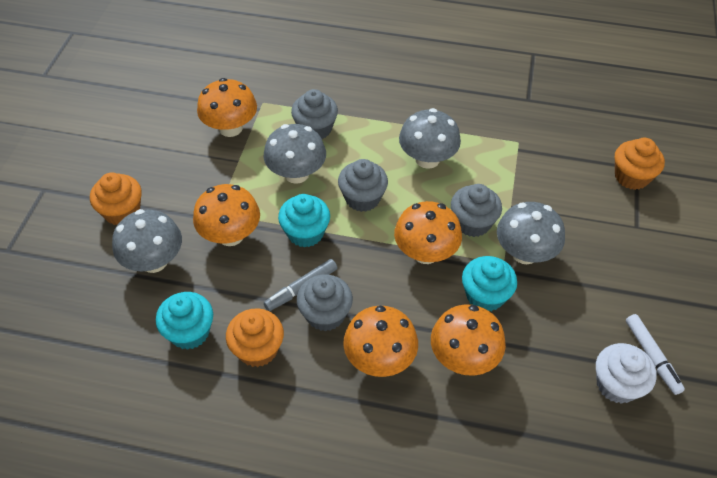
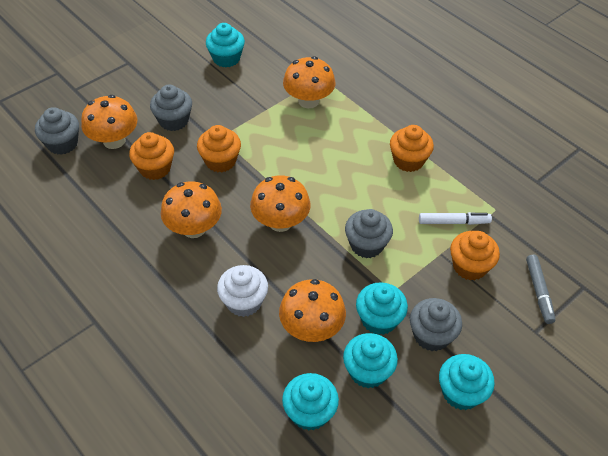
grey mushroom: [112,209,182,273] [264,124,326,184] [399,108,461,169] [497,202,565,264] = 4 -> none = 0
orange cupcake: [90,172,142,225] [226,308,284,367] [615,138,665,190] = 3 -> [129,132,174,180] [197,125,241,173] [390,125,434,172] [450,231,500,281] = 4
turquoise cupcake: [156,292,213,350] [278,194,330,248] [462,256,517,311] = 3 -> [206,23,245,67] [282,373,339,431] [343,333,398,388] [356,282,408,335] [439,354,495,410] = 5

